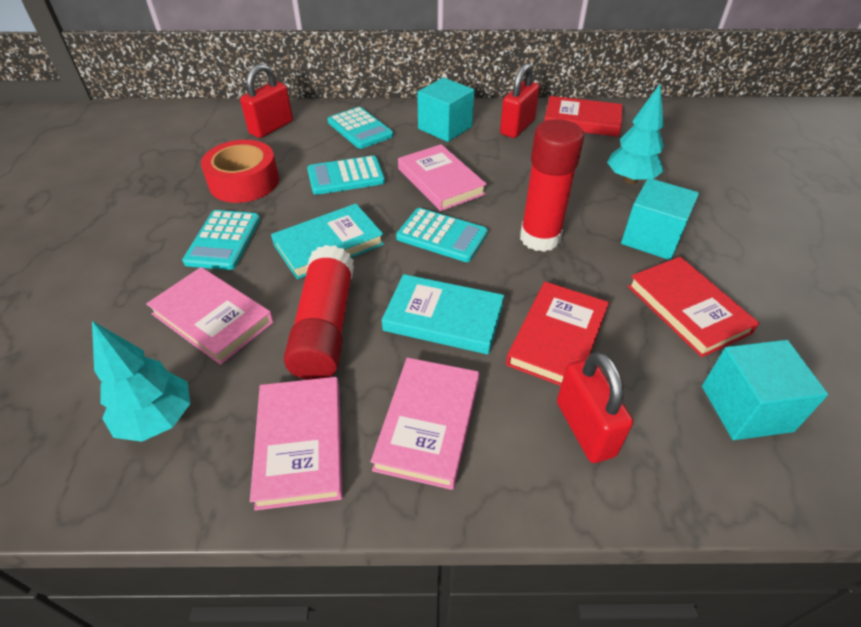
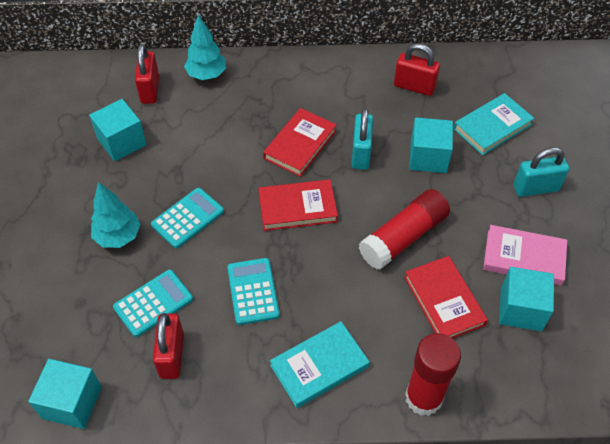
pink book: [146,267,274,365] [250,377,343,511] [371,358,479,490] [398,144,487,211] = 4 -> [483,225,567,286] = 1
red tape: [201,140,279,203] = 1 -> none = 0
turquoise calculator: [182,210,260,270] [307,156,385,195] [328,107,393,149] [396,208,488,262] = 4 -> [113,270,193,337] [151,188,224,249] [227,258,280,325] = 3
turquoise cube: [417,78,475,142] [621,178,699,260] [702,340,828,440] = 3 -> [28,359,102,429] [89,99,147,161] [409,118,453,173] [499,267,554,331] = 4
turquoise padlock: none = 0 -> [351,108,373,170] [513,147,569,197] = 2

